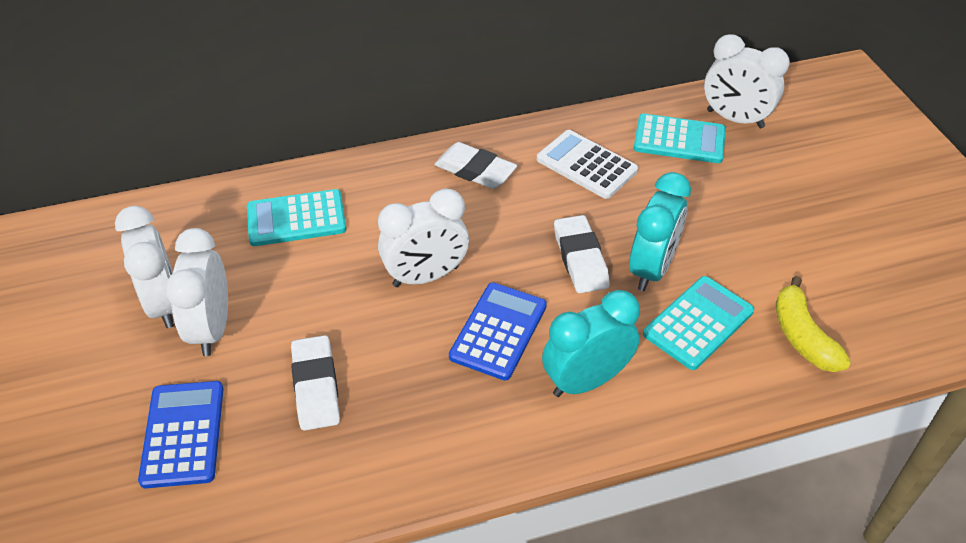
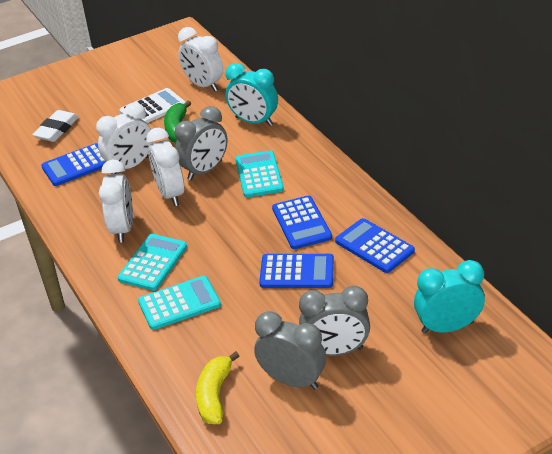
blue calculator: [138,381,224,488] [449,283,547,381] = 2 -> [41,143,106,186] [259,254,334,288] [272,196,332,249] [335,218,415,273] = 4
green banana: none = 0 -> [164,100,192,143] = 1
grey clock: none = 0 -> [175,106,227,180] [254,311,326,390] [299,285,370,356] = 3
white eraser: [291,335,340,431] [434,142,517,189] [554,215,610,293] = 3 -> [32,110,79,142] = 1

